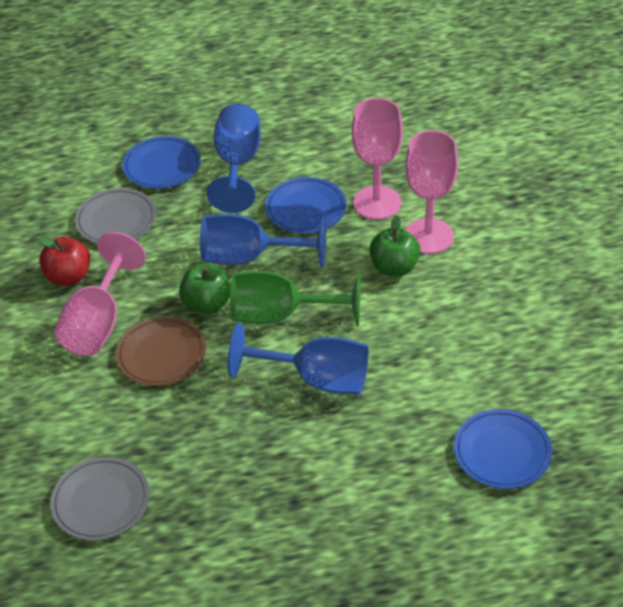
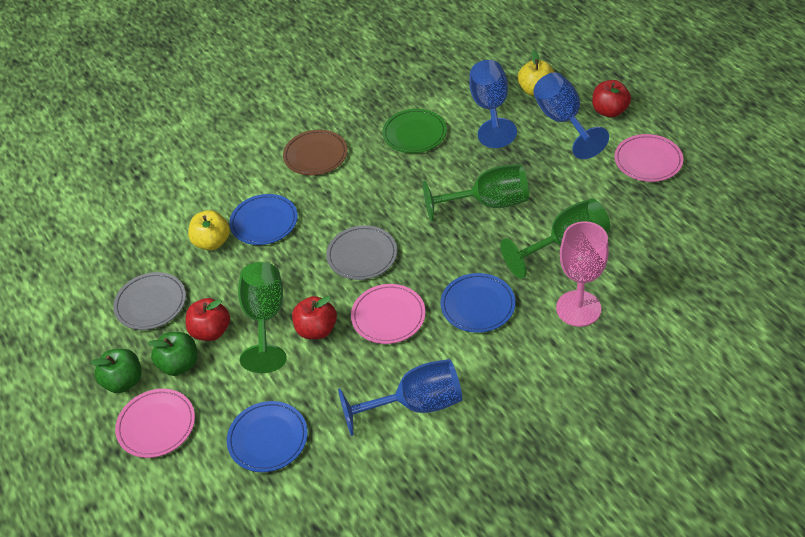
green goblet: [230,271,361,326] = 1 -> [238,262,287,373] [423,164,529,222] [501,198,610,279] = 3
green plate: none = 0 -> [382,109,447,153] = 1
pink goblet: [54,232,146,356] [352,98,403,220] [405,130,458,254] = 3 -> [556,221,609,327] = 1
pink plate: none = 0 -> [115,389,195,458] [351,284,426,344] [614,134,683,182] = 3
red apple: [38,237,91,286] = 1 -> [185,298,230,341] [292,296,337,339] [592,80,631,117] = 3
yellow apple: none = 0 -> [188,210,230,250] [518,50,554,96] = 2

